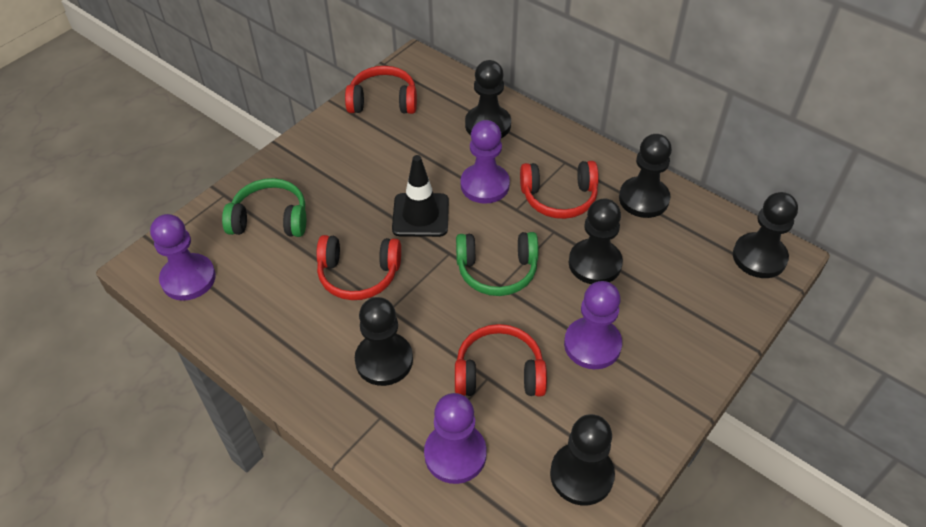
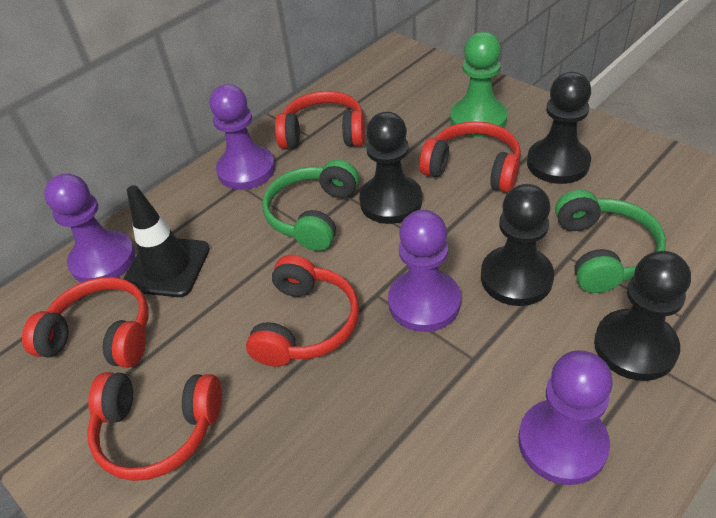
black pawn: [355,297,413,386] [465,60,511,138] [550,414,615,505] [569,199,623,284] [619,134,672,218] [733,192,798,278] = 6 -> [359,112,422,224] [481,184,554,306] [527,72,591,184] [594,251,691,381] = 4
green pawn: none = 0 -> [450,32,508,137] = 1
red headphones: [316,235,401,300] [345,66,417,114] [455,324,547,396] [520,161,599,219] = 4 -> [22,277,149,368] [87,372,222,481] [246,255,359,367] [275,91,365,149] [419,121,521,193] = 5

